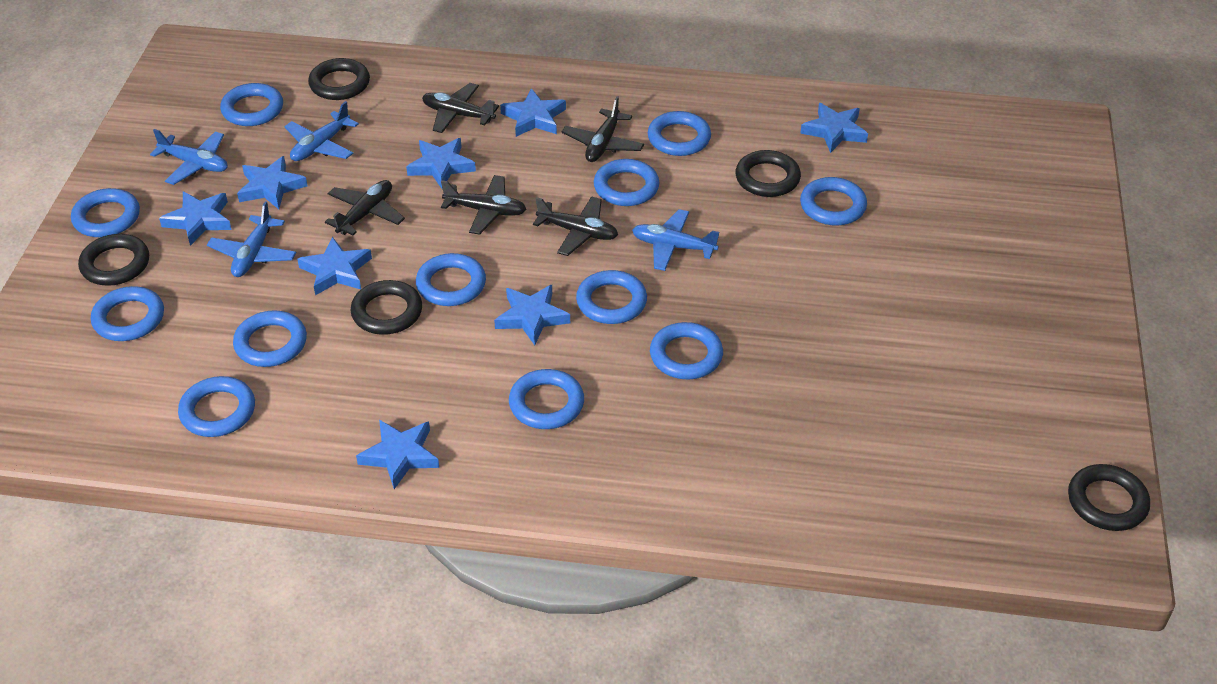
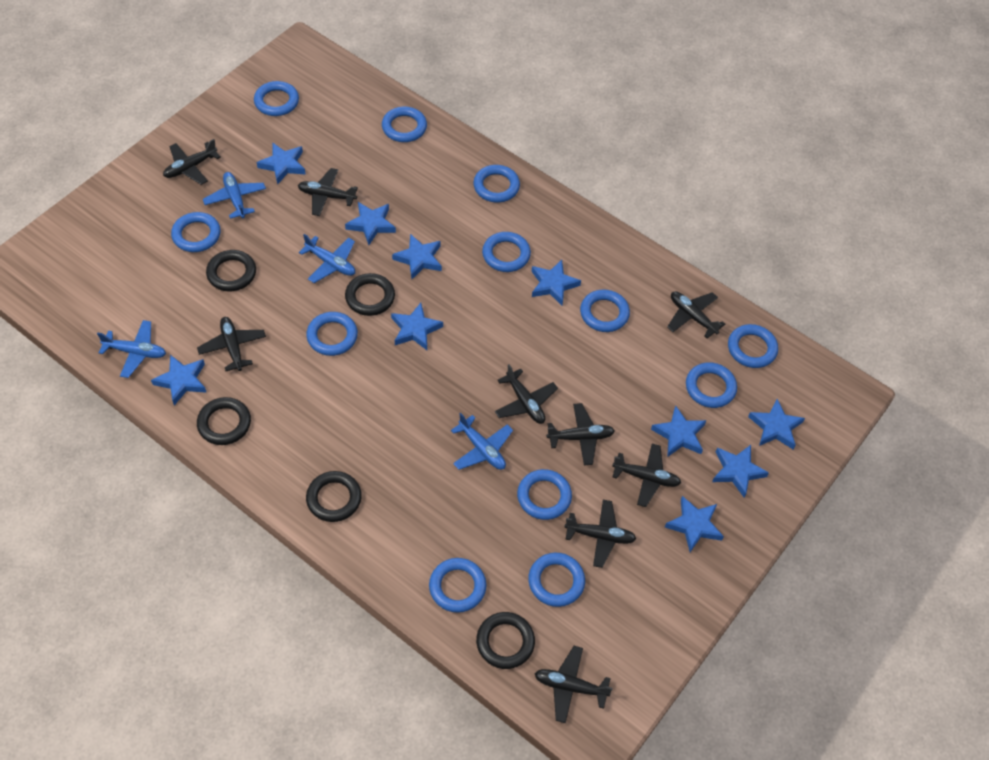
black plane: [325,180,405,235] [422,83,499,133] [441,175,526,235] [533,196,618,256] [561,96,644,162] = 5 -> [163,139,221,185] [197,317,266,371] [298,168,358,216] [495,364,558,424] [535,646,613,723] [546,403,615,465] [564,500,636,568] [612,444,681,507] [667,291,725,339] = 9
blue star: [159,191,232,246] [237,156,308,209] [297,237,372,295] [356,420,439,489] [406,138,476,189] [494,285,570,345] [500,88,566,137] [800,103,868,153] = 8 -> [151,355,207,405] [257,143,305,185] [345,202,396,245] [391,303,443,350] [392,234,442,279] [531,260,581,305] [651,406,707,457] [665,496,724,552] [712,445,769,497] [748,399,805,449] = 10

